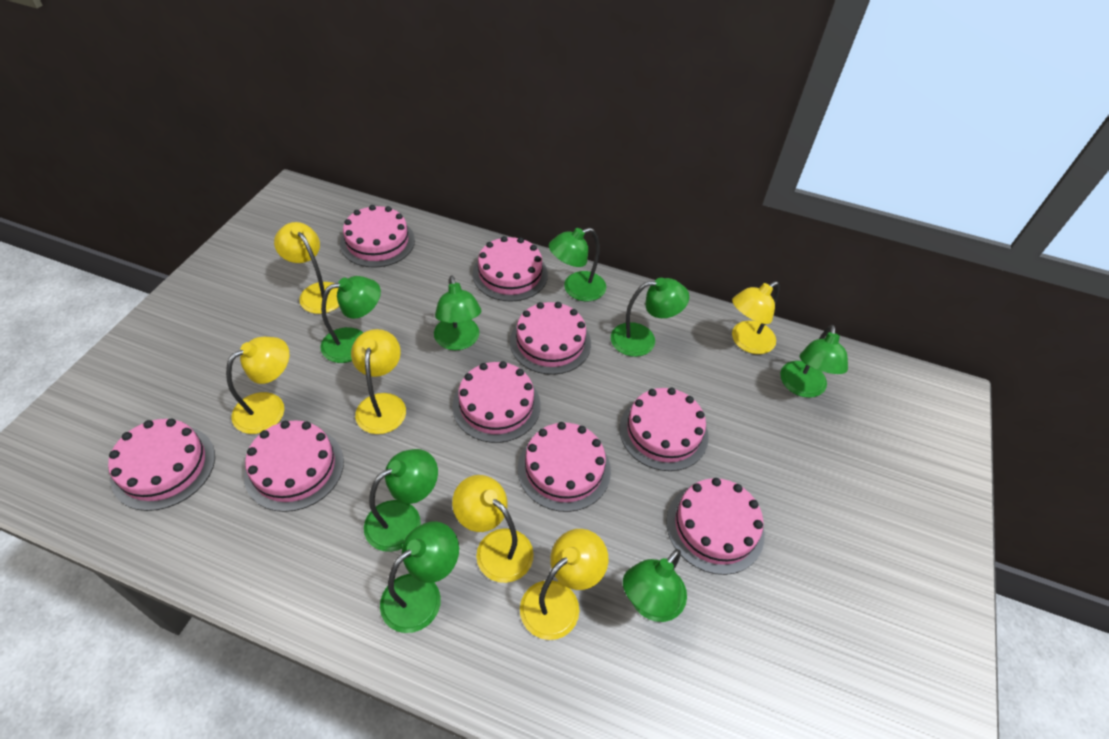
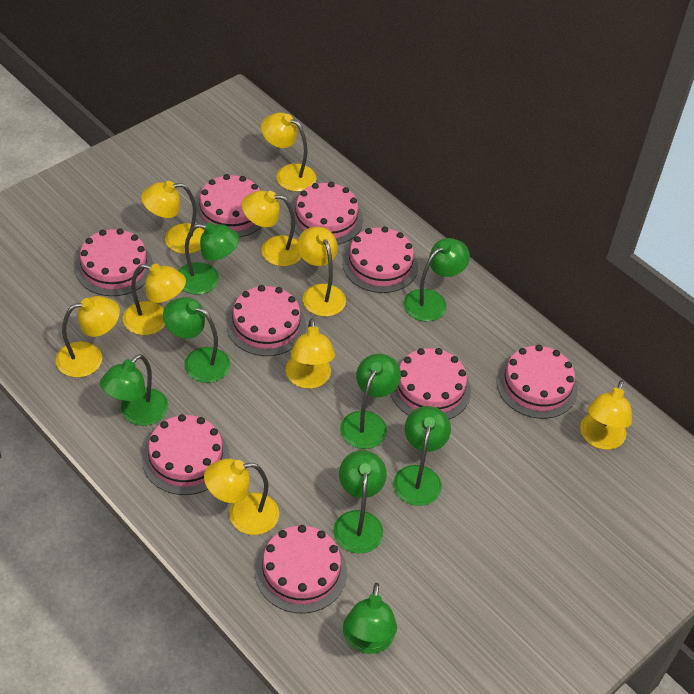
yellow lamp: [226,337,289,434] [274,222,339,314] [351,329,406,434] [452,475,534,583] [520,529,608,640] [732,281,780,354] = 6 -> [56,296,120,378] [123,264,186,335] [141,181,204,254] [204,458,279,535] [242,190,302,266] [261,112,316,192] [286,318,335,389] [297,227,346,317] [580,380,632,450] = 9

